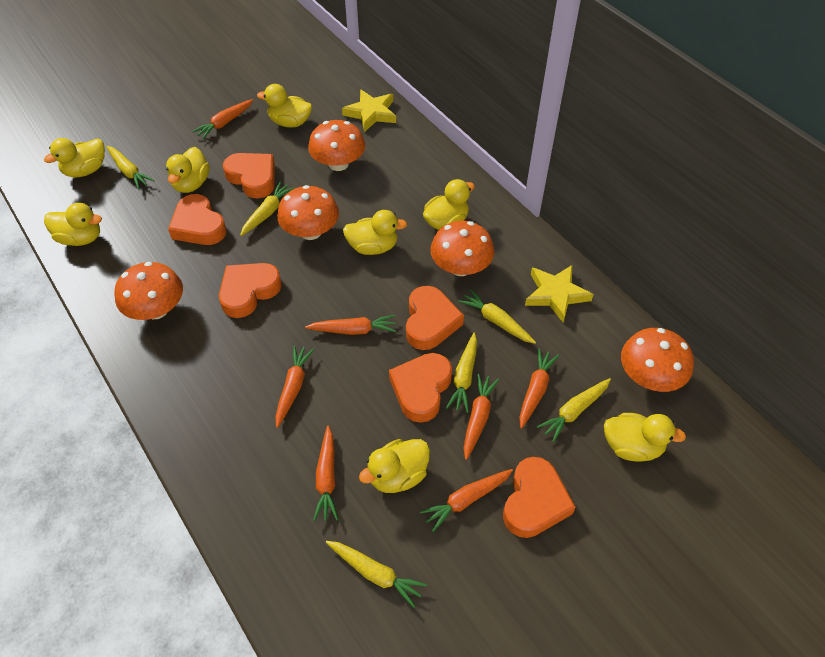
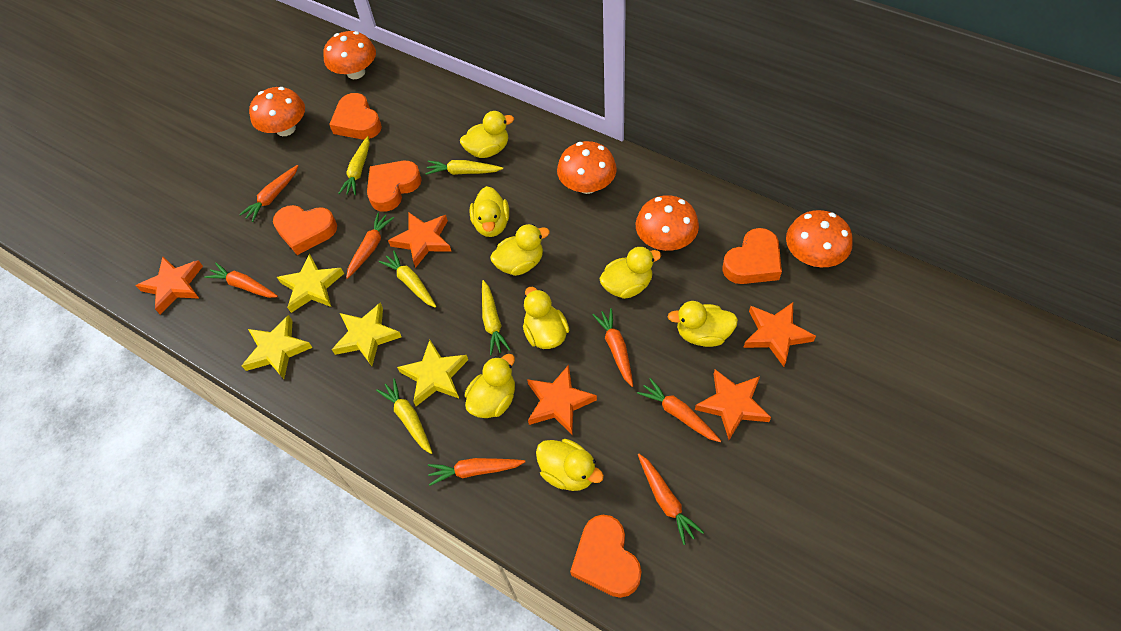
orange heart: [168,194,227,245] [219,263,282,318] [223,153,275,199] [389,353,452,423] [406,286,464,350] [503,457,576,538] = 6 -> [273,205,337,255] [329,93,382,139] [367,161,422,212] [570,515,642,598] [722,228,782,284] = 5
orange star: none = 0 -> [136,257,203,314] [388,213,452,268] [527,365,597,435] [695,369,771,440] [743,302,816,367] = 5
yellow carrot: [106,146,154,190] [240,182,295,236] [326,541,427,608] [446,333,477,413] [458,289,536,344] [537,378,611,442] = 6 -> [338,136,370,195] [376,378,432,454] [379,251,437,308] [425,160,503,175] [482,280,511,355] = 5
yellow star: [342,90,396,132] [525,265,594,322] = 2 -> [242,315,313,379] [277,254,344,313] [332,303,402,366] [397,340,468,406] = 4

